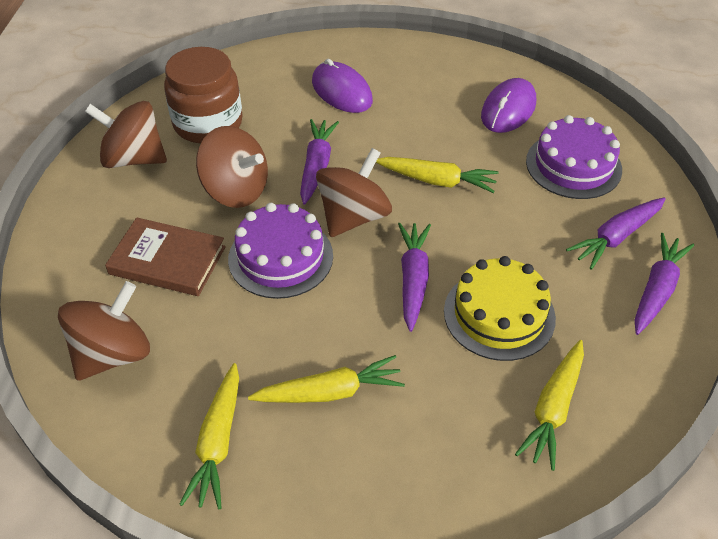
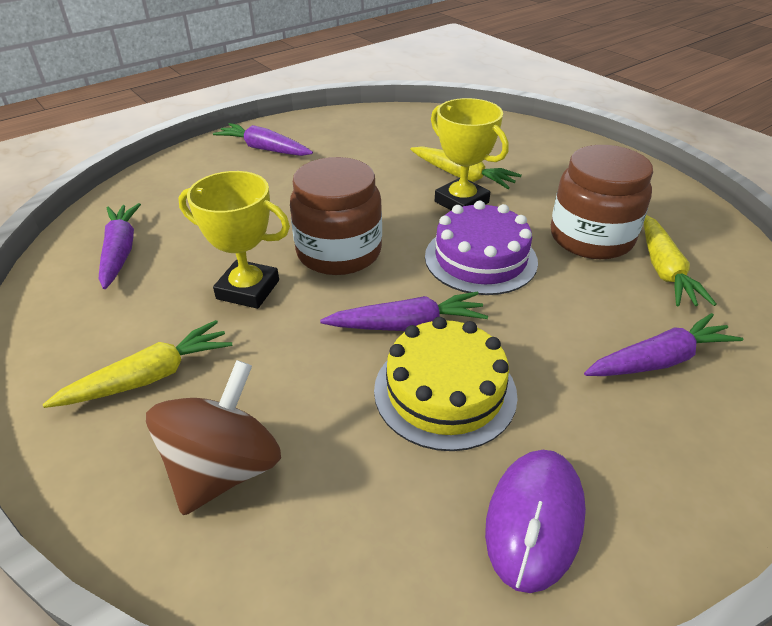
brown book: [105,217,226,296] = 1 -> none = 0
brown jar: [164,47,243,143] = 1 -> [290,157,382,275] [551,145,653,259] = 2
brown spinning top: [58,281,150,381] [85,101,167,168] [196,126,268,208] [316,148,392,237] = 4 -> [146,360,281,515] = 1
purple cake: [228,203,333,299] [526,115,622,199] = 2 -> [425,201,538,295] = 1
purple mouse: [312,58,373,113] [481,78,536,133] = 2 -> [485,450,586,593] = 1
yellow carrot: [179,363,239,509] [248,355,405,403] [376,157,499,193] [515,340,584,471] = 4 -> [42,320,232,408] [410,146,522,189] [644,215,717,306] = 3
yellow trophy: none = 0 -> [178,171,290,309] [431,98,509,211] = 2

